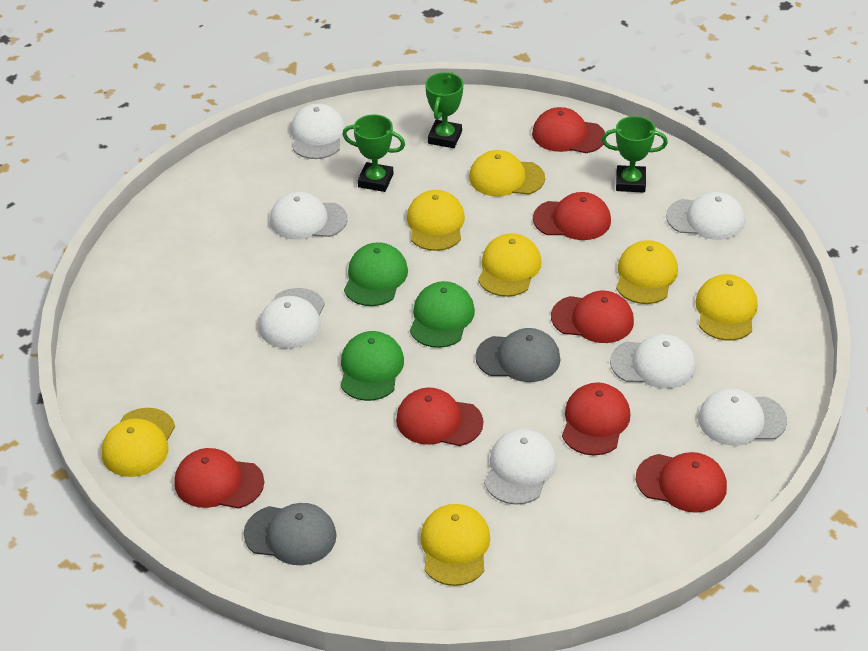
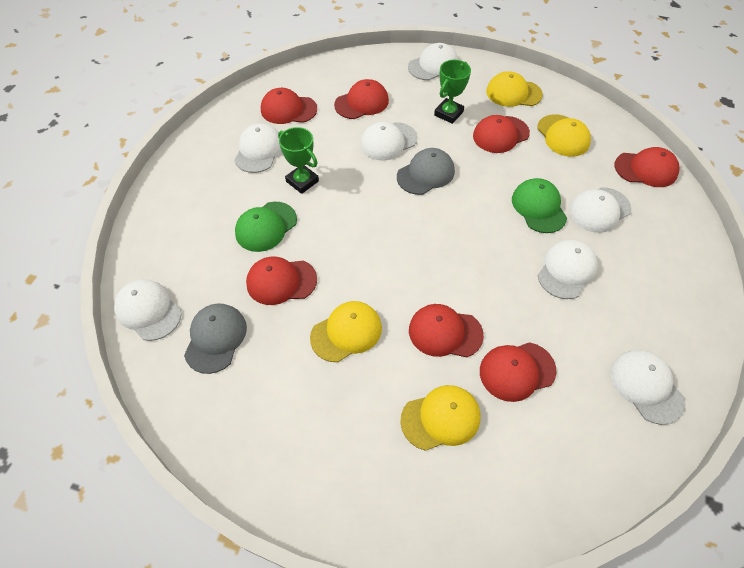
green cap: [340,331,404,401] [344,242,408,306] [410,281,475,348] = 3 -> [235,202,297,252] [512,178,567,233] = 2
green trophy: [342,114,405,192] [425,72,463,148] [602,116,668,193] = 3 -> [278,127,319,194] [434,60,471,124] = 2
yellow cap: [102,408,175,477] [407,190,465,251] [420,504,490,586] [469,150,545,196] [478,233,542,297] [616,240,678,304] [695,274,758,341] = 7 -> [310,301,382,362] [400,385,481,451] [486,71,543,107] [537,114,591,157] = 4

